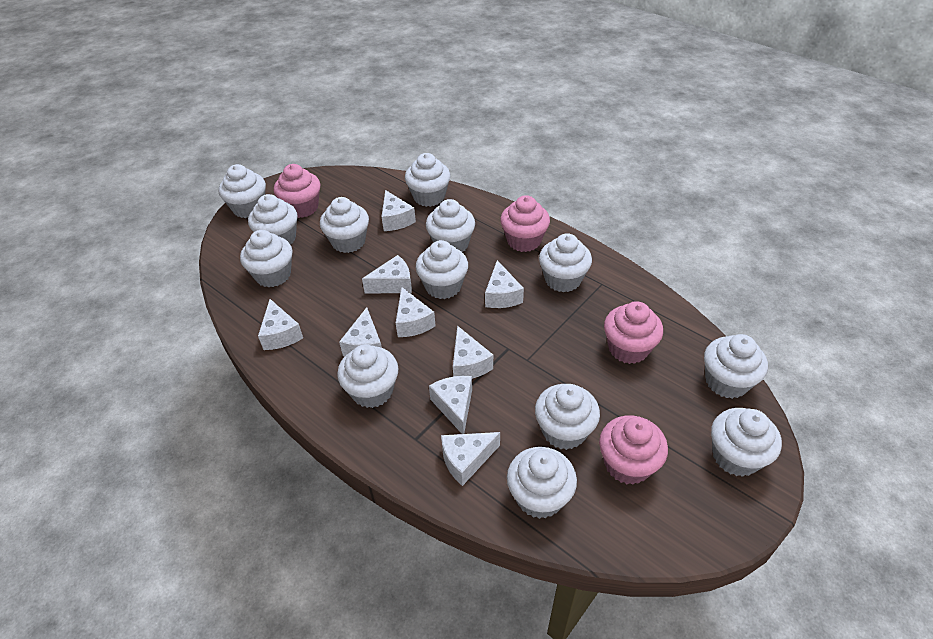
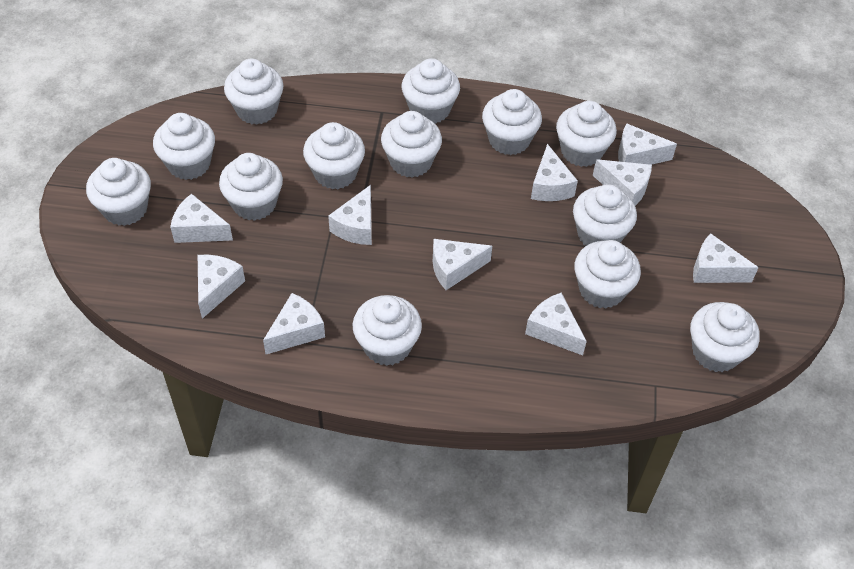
pink cupcake: [274,164,320,218] [500,195,550,252] [599,415,668,485] [604,301,663,364] = 4 -> none = 0
white cheese: [258,299,303,350] [339,307,382,357] [362,255,412,293] [382,190,416,231] [396,287,436,337] [429,376,472,434] [441,432,500,486] [453,326,493,379] [485,260,524,308] = 9 -> [170,194,233,243] [198,255,245,319] [263,293,325,354] [328,185,372,245] [433,239,492,290] [525,292,587,355] [531,144,578,201] [593,159,652,206] [618,123,677,165] [693,233,759,283] = 10

